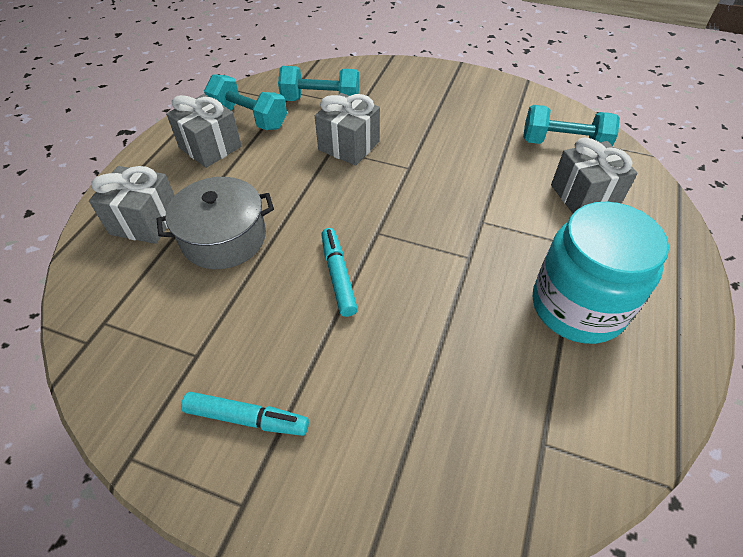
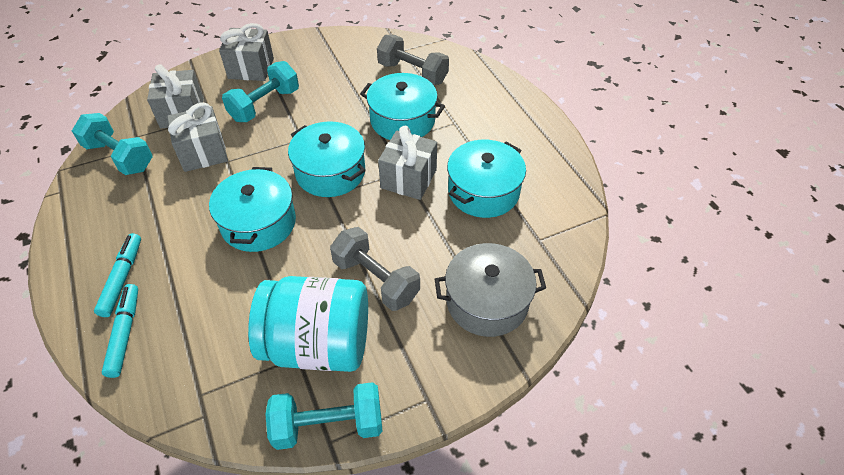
grey dumbbell: none = 0 -> [330,227,420,311] [377,35,449,85] = 2
turquoise pot: none = 0 -> [209,167,296,252] [288,121,366,197] [360,73,445,140] [447,140,526,218] = 4

